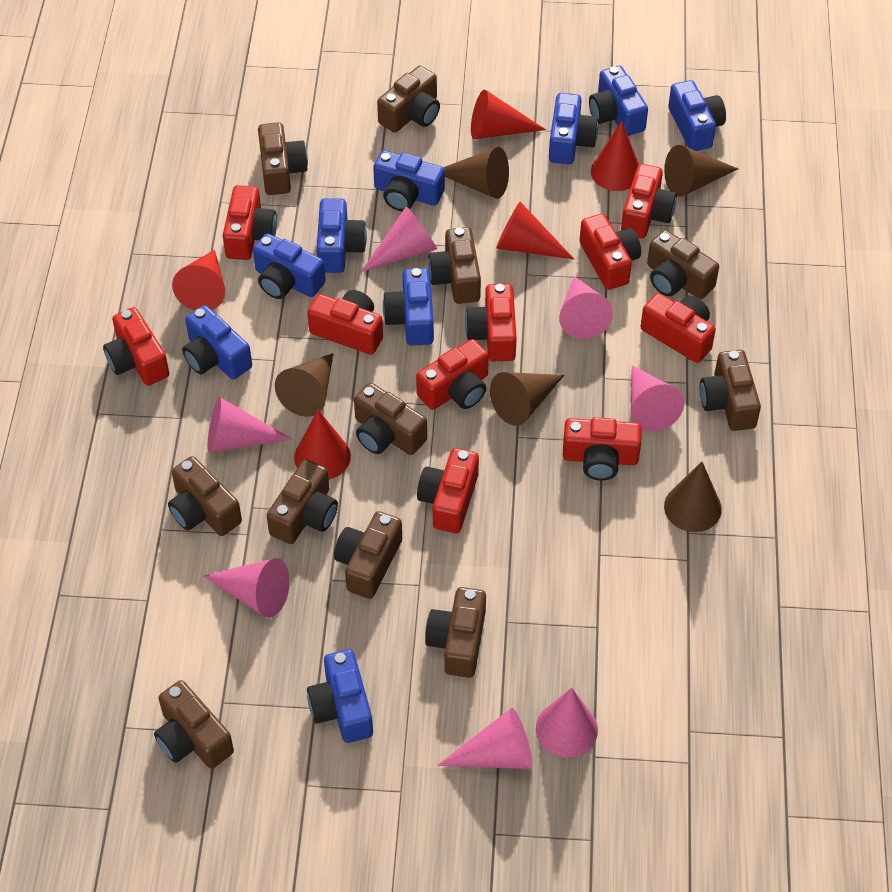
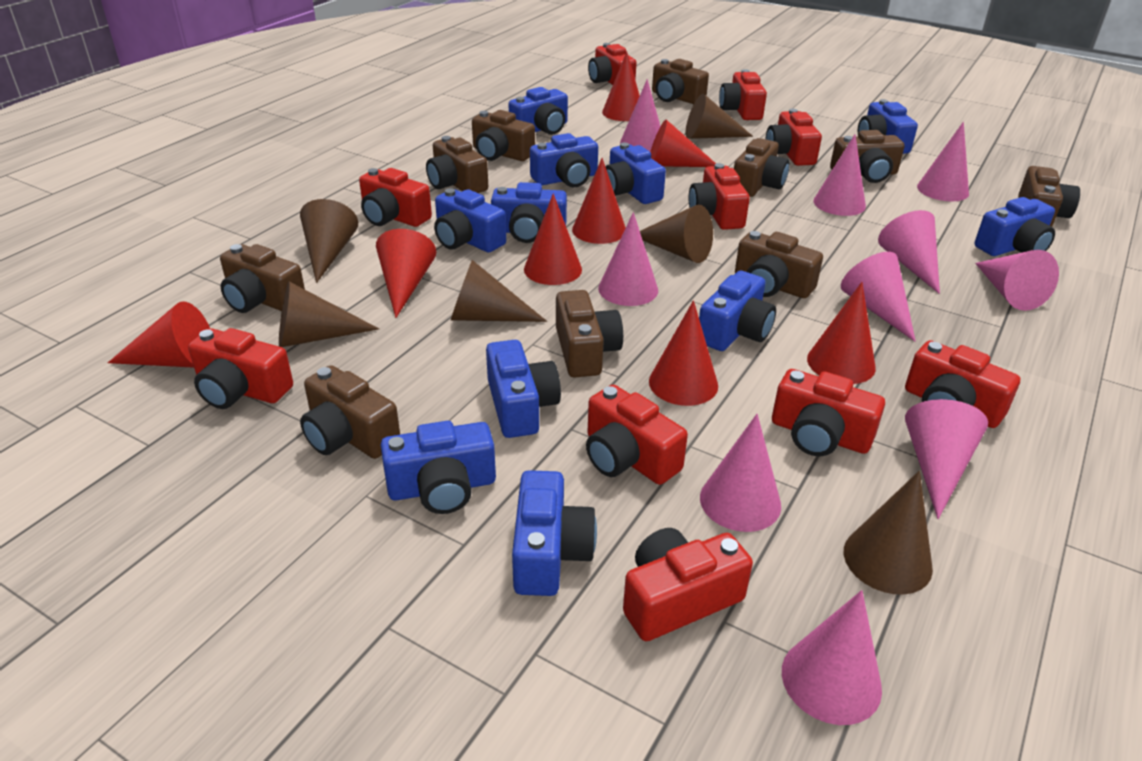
blue camera: [182,305,252,379] [253,233,326,299] [307,649,373,743] [316,198,367,273] [373,150,445,211] [383,268,434,345] [549,93,598,164] [589,66,648,136] [668,80,726,151] = 9 -> [381,421,496,514] [434,188,506,252] [486,340,561,438] [491,182,567,243] [509,87,568,135] [512,470,597,596] [530,133,598,187] [605,142,666,204] [699,271,776,351] [858,99,918,154] [975,197,1055,256] = 11
brown camera: [154,680,234,769] [168,456,242,536] [258,122,308,195] [267,459,338,544] [334,511,402,599] [354,383,427,455] [377,66,440,133] [425,587,486,678] [428,227,481,304] [647,230,719,299] [700,350,761,431] = 11 -> [220,244,305,313] [300,365,400,459] [426,136,488,193] [472,110,535,161] [556,290,623,378] [652,59,709,104] [734,138,790,197] [735,231,823,298] [830,130,905,183] [1018,166,1080,227] = 10
brown cone: [275,353,333,417] [443,147,509,199] [490,372,564,426] [664,145,738,197] [664,462,722,532] = 5 -> [279,282,379,347] [300,199,358,283] [451,260,547,322] [640,205,713,263] [685,94,753,139] [844,471,933,595] = 6
pink cone: [203,558,290,618] [207,397,293,453] [361,206,437,272] [437,708,532,769] [536,688,598,758] [559,276,613,339] [631,366,684,432] = 7 -> [598,212,658,306] [620,79,660,151] [700,414,781,532] [782,590,882,725] [813,134,866,216] [841,252,916,342] [878,210,940,294] [905,399,988,519] [917,122,969,201] [975,250,1059,311] = 10
red cone: [172,250,225,310] [294,410,351,479] [471,90,546,139] [496,202,574,259] [591,121,639,191] = 5 -> [108,301,210,368] [376,229,436,318] [524,194,582,285] [572,158,626,244] [602,51,640,121] [649,300,718,406] [650,119,716,167] [807,282,876,384] = 8

